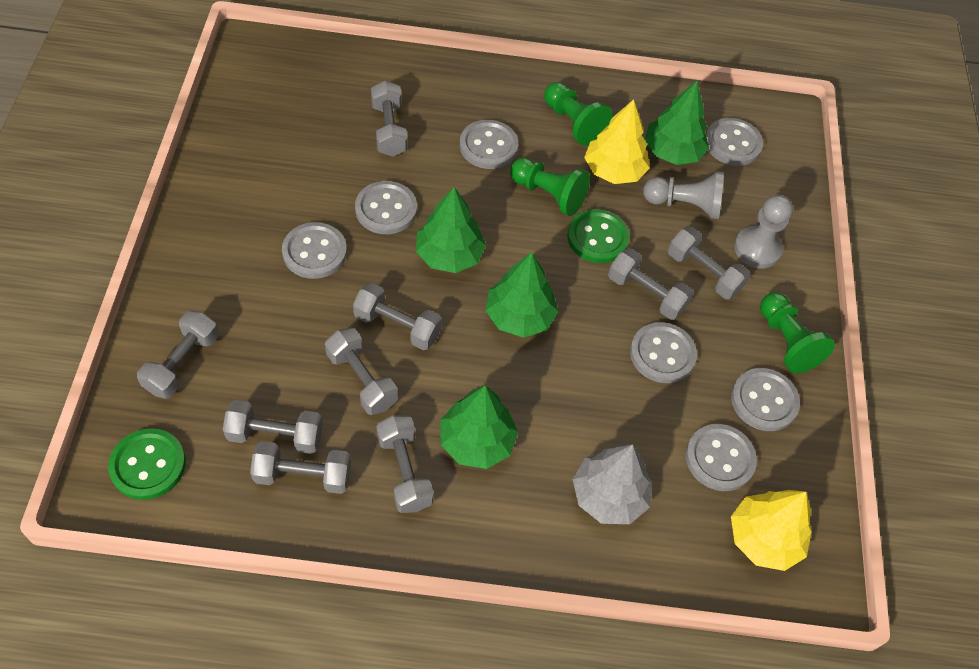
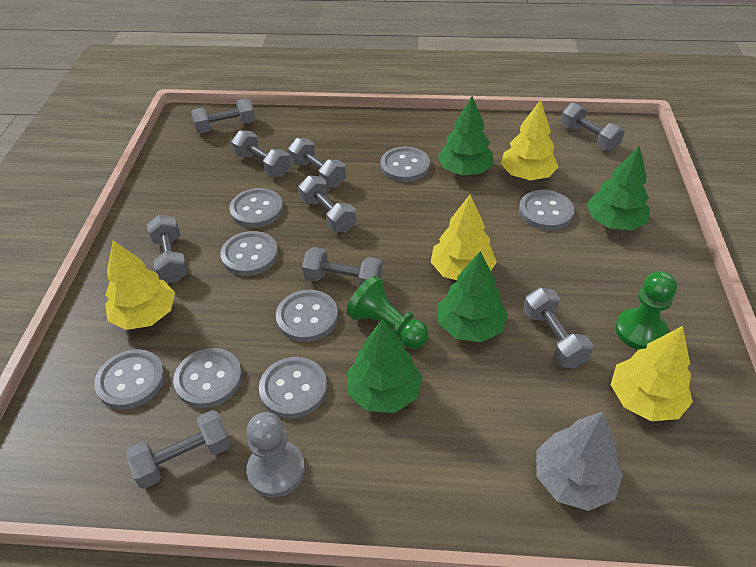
green button: [108,428,186,500] [567,209,630,263] = 2 -> none = 0
green pawn: [510,157,590,216] [544,82,612,146] [760,292,835,373] = 3 -> [346,276,429,349] [615,271,677,350] = 2
grey button: [282,222,347,279] [355,181,417,234] [460,120,518,169] [630,322,697,383] [685,424,757,491] [706,118,763,166] [731,368,800,431] = 7 -> [94,349,165,410] [173,348,242,408] [220,231,278,276] [229,188,283,228] [259,357,327,418] [276,290,338,342] [380,147,430,182] [519,190,575,230] = 8
grey pawn: [643,171,724,219] [734,195,793,268] = 2 -> [246,412,305,498] = 1
yellow tree: [584,99,650,184] [731,490,812,571] = 2 -> [105,240,175,330] [431,195,497,280] [501,100,558,180] [611,326,693,421] = 4

